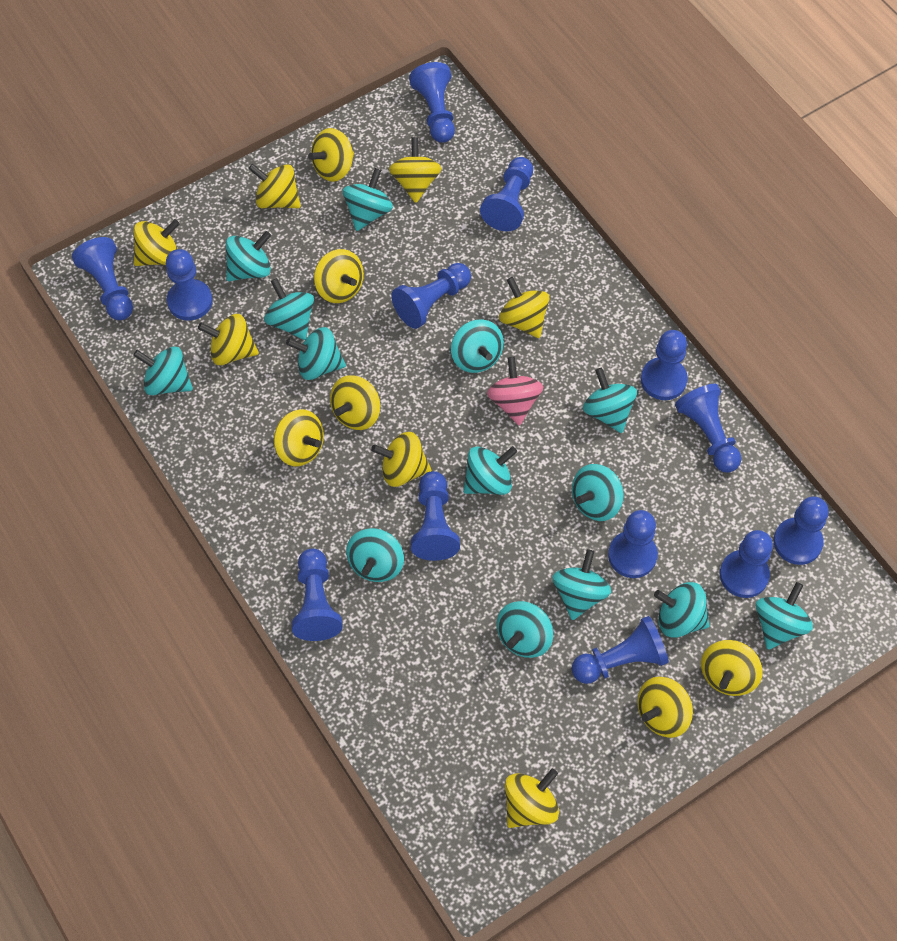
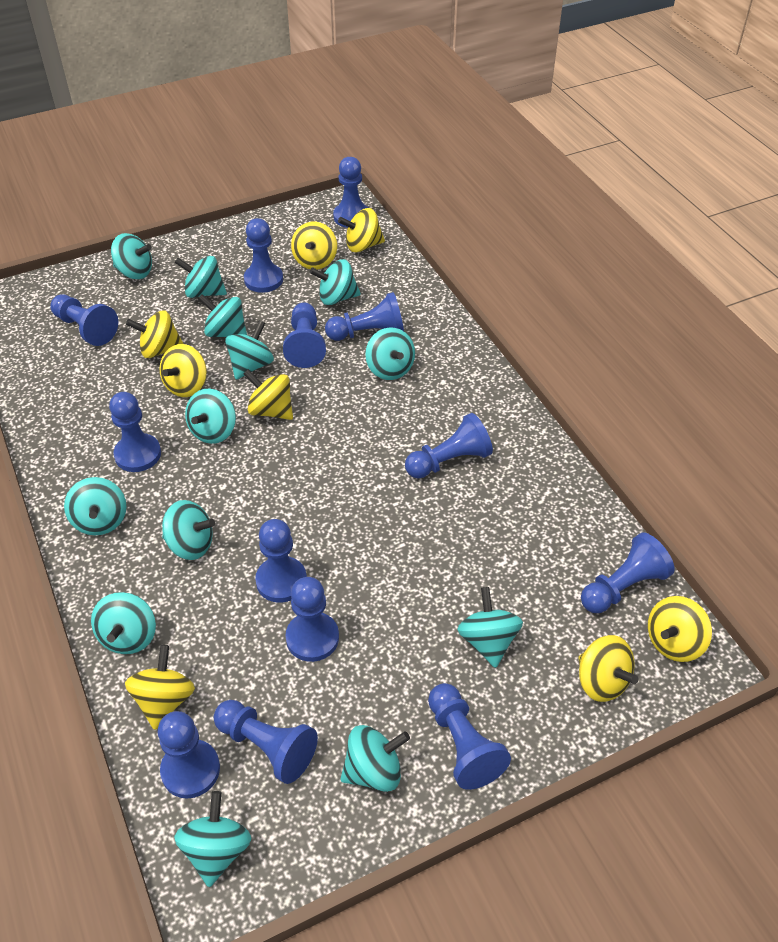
pink spinning top: [487,357,543,426] = 1 -> none = 0
turquoise spinning top: [133,346,193,395] [226,231,271,281] [264,278,314,340] [286,327,346,380] [343,168,393,231] [346,528,404,582] [451,319,504,373] [463,446,517,495] [497,601,553,658] [553,549,611,620] [572,464,624,521] [583,368,637,433] [654,582,710,638] [756,582,813,650] = 14 -> [64,477,127,536] [91,592,156,654] [111,233,152,279] [162,500,215,560] [174,256,227,298] [174,791,251,887] [185,389,236,444] [198,294,247,337] [225,320,274,380] [310,259,361,305] [340,725,410,792] [365,327,415,380] [457,587,523,668] = 13
yellow spinning top: [133,219,179,266] [198,314,259,365] [248,163,301,208] [274,409,324,466] [308,128,354,182] [314,249,364,303] [330,375,380,430] [371,432,431,487] [389,137,442,203] [499,277,550,338] [505,769,559,828] [637,677,693,738] [701,640,763,696] = 13 -> [125,645,195,730] [126,311,184,358] [160,344,207,397] [244,369,293,420] [291,222,337,270] [338,208,385,252] [578,635,638,702] [648,596,712,662] = 8

